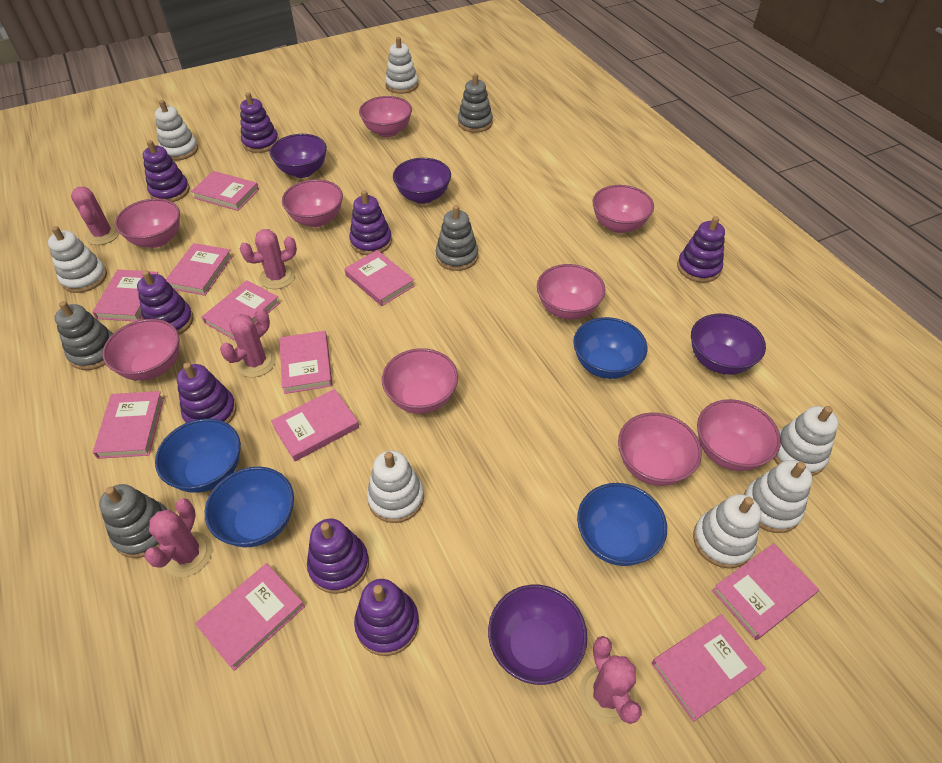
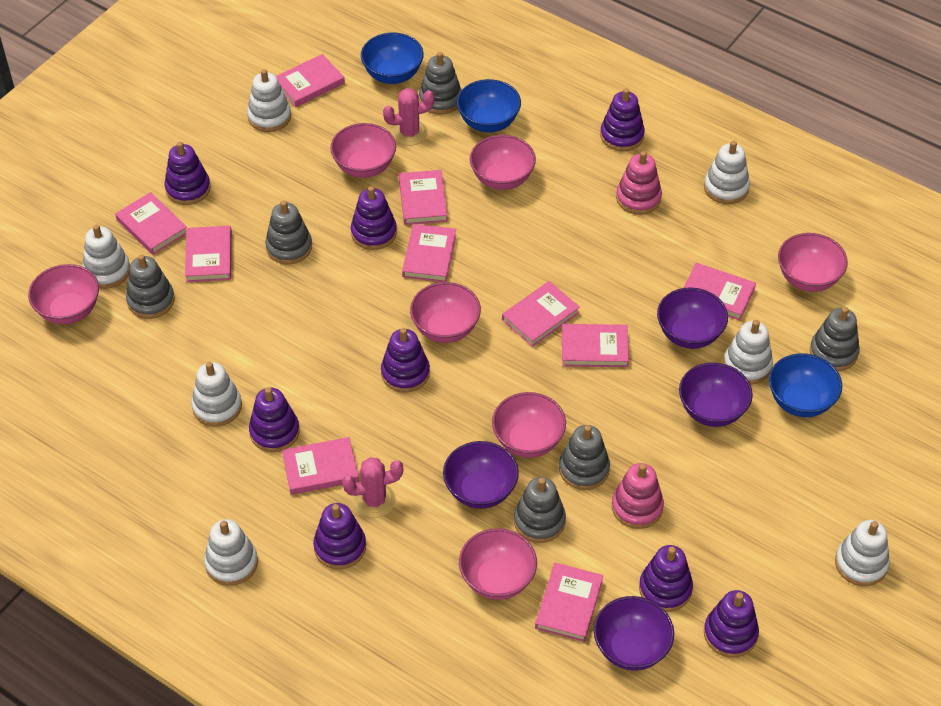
blue bowl: [155,418,241,493] [205,467,294,548] [573,317,647,379] [577,483,667,566] = 4 -> [361,33,424,84] [457,79,521,132] [769,353,842,417] = 3
grey stacking toy: [55,301,113,370] [99,484,168,558] [436,205,478,271] [458,73,493,133] = 4 -> [126,254,175,319] [265,200,312,264] [419,52,462,115] [514,477,566,543] [559,425,610,490] [810,307,860,371] = 6
pink book: [92,269,158,321] [93,391,164,459] [166,243,233,296] [191,171,259,211] [195,563,305,671] [202,280,280,341] [271,389,359,461] [279,331,332,394] [344,250,415,306] [652,614,766,722] [712,543,819,640] = 11 -> [115,192,187,255] [185,226,232,282] [276,54,345,107] [282,437,359,495] [399,170,448,225] [402,224,456,282] [502,281,580,347] [535,563,603,642] [562,324,629,367] [683,263,756,321] = 10
pink bowl: [102,319,179,381] [115,198,180,248] [282,179,343,227] [359,96,412,137] [382,348,458,414] [537,264,606,320] [593,185,654,233] [618,413,702,486] [697,399,781,471] = 9 -> [28,264,99,324] [330,123,396,178] [410,282,481,343] [459,528,537,600] [470,135,536,190] [492,392,566,458] [778,233,848,292] = 7
pink cactus: [71,187,120,245] [144,498,212,577] [220,308,276,377] [239,229,297,289] [579,636,642,725] = 5 -> [342,457,403,518] [383,88,434,146] = 2
pink stacking toy: none = 0 -> [612,463,664,529] [616,151,662,215] = 2

